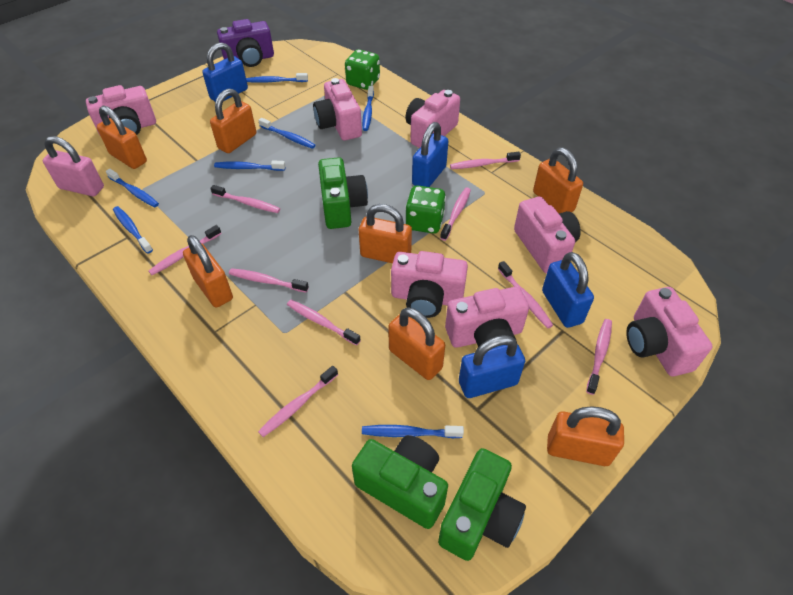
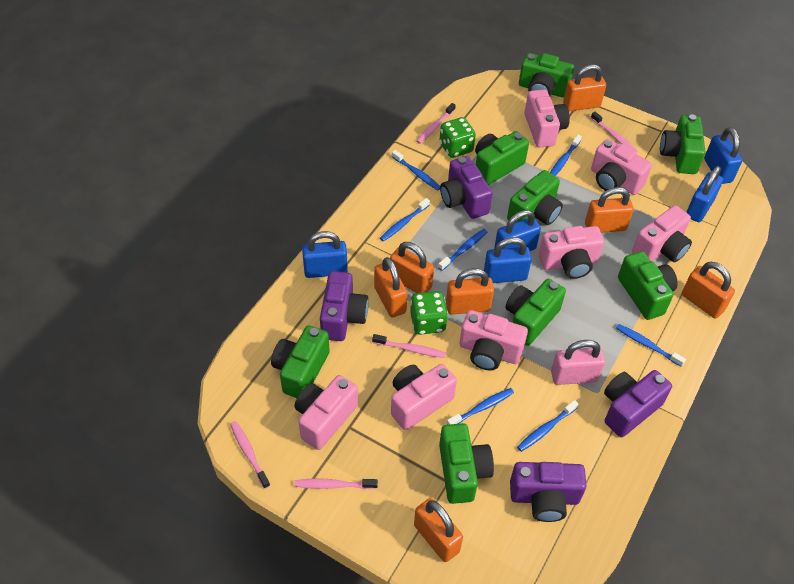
blue padlock: [202,43,248,102] [412,122,448,187] [459,335,525,398] [542,252,594,328] = 4 -> [302,231,348,278] [484,237,532,283] [494,210,541,251] [686,166,723,222] [704,127,742,184] = 5
green camera: [318,157,368,229] [352,435,448,529] [438,448,526,561] = 3 -> [271,325,330,398] [439,423,494,504] [475,131,529,185] [505,279,566,346] [507,170,563,225] [519,53,574,98] [618,251,678,320] [660,114,705,174] = 8
pink toothbrush: [149,225,222,275] [210,185,280,213] [229,268,309,293] [258,366,338,437] [287,300,361,346] [440,188,471,241] [450,152,521,169] [498,261,553,329] [586,319,612,395] = 9 -> [230,421,270,489] [294,478,378,489] [372,334,446,358] [416,103,456,144] [591,112,637,151] = 5
purple camera: [217,19,274,67] = 1 -> [320,271,369,341] [440,156,493,219] [510,462,587,522] [604,370,672,437] = 4

